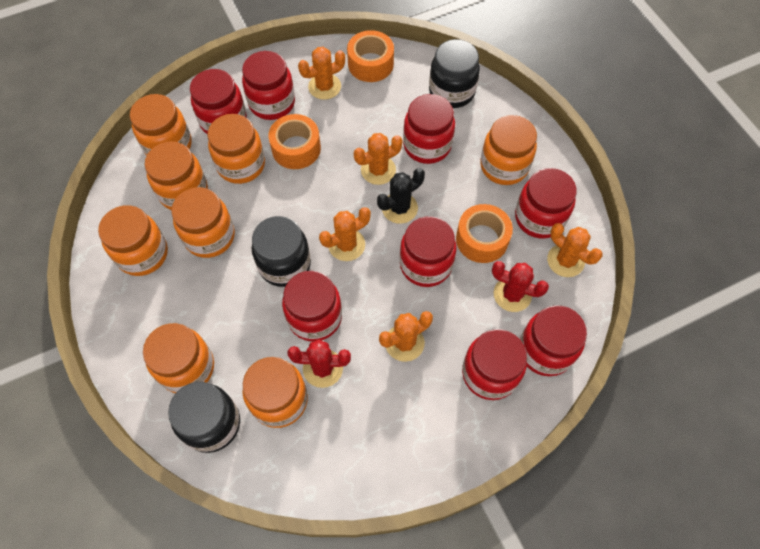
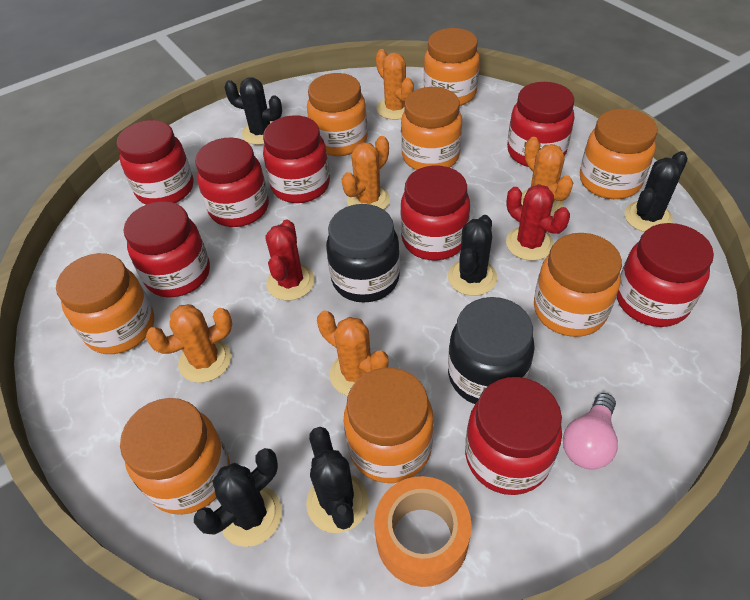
black cactus: [377,168,425,224] = 1 -> [194,448,282,547] [224,77,282,145] [306,427,369,533] [448,215,497,296] [625,151,688,232] = 5
black jar: [168,382,240,453] [252,216,311,287] [429,39,480,108] = 3 -> [326,204,400,302] [448,297,535,404] = 2
orange tape: [269,114,321,169] [347,30,394,82] [456,204,513,263] = 3 -> [374,476,472,587] = 1
pink light bulb: none = 0 -> [563,393,618,470] = 1

